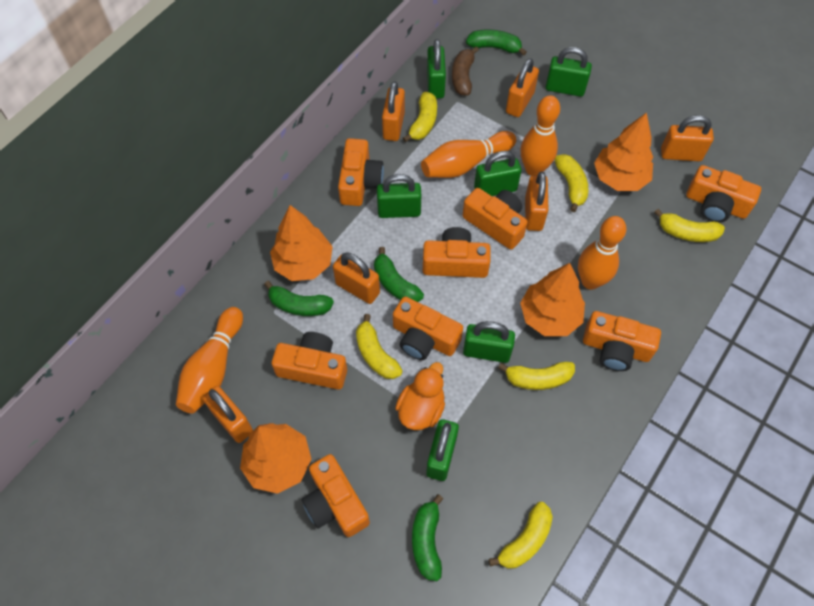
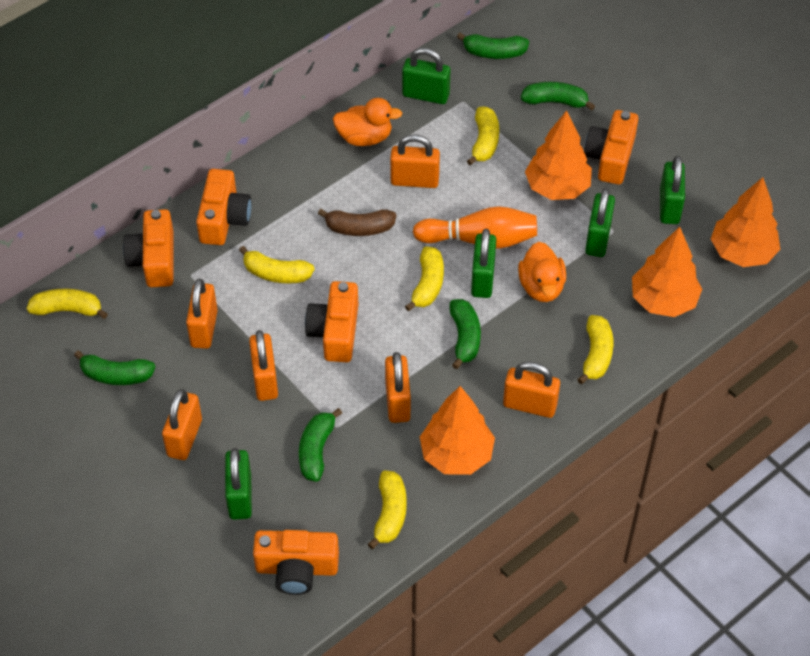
green banana: [264,281,334,316] [374,247,424,302] [412,494,443,581] [466,30,527,56] = 4 -> [74,350,155,385] [299,408,342,482] [450,299,481,369] [457,33,529,59] [521,82,595,111] = 5
green padlock: [377,174,421,218] [426,419,459,481] [427,39,446,98] [463,321,515,363] [474,151,521,196] [546,47,592,97] = 6 -> [225,448,252,520] [402,48,450,104] [471,229,496,298] [585,188,615,257] [660,156,685,224] = 5
orange bowling pin: [176,307,243,414] [421,131,516,178] [520,95,560,176] [578,216,626,290] = 4 -> [413,206,537,249] = 1
orange camera: [271,332,347,389] [302,454,370,537] [338,138,384,206] [393,297,463,360] [423,227,491,278] [463,188,528,250] [583,311,661,371] [686,165,761,223] = 8 -> [123,209,173,287] [196,169,251,245] [253,530,339,595] [305,281,358,362] [584,110,639,185] = 5
orange duck: [395,362,445,430] = 1 -> [333,98,403,146] [518,242,566,302] = 2

